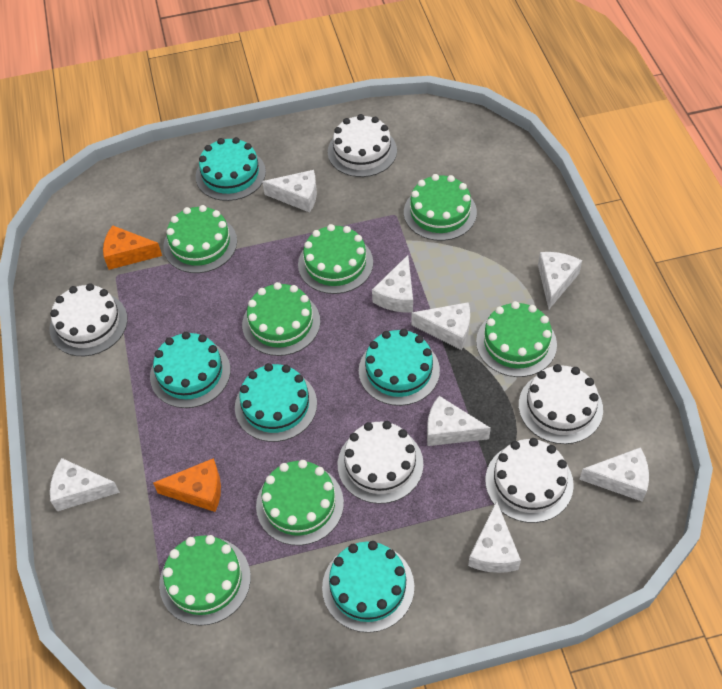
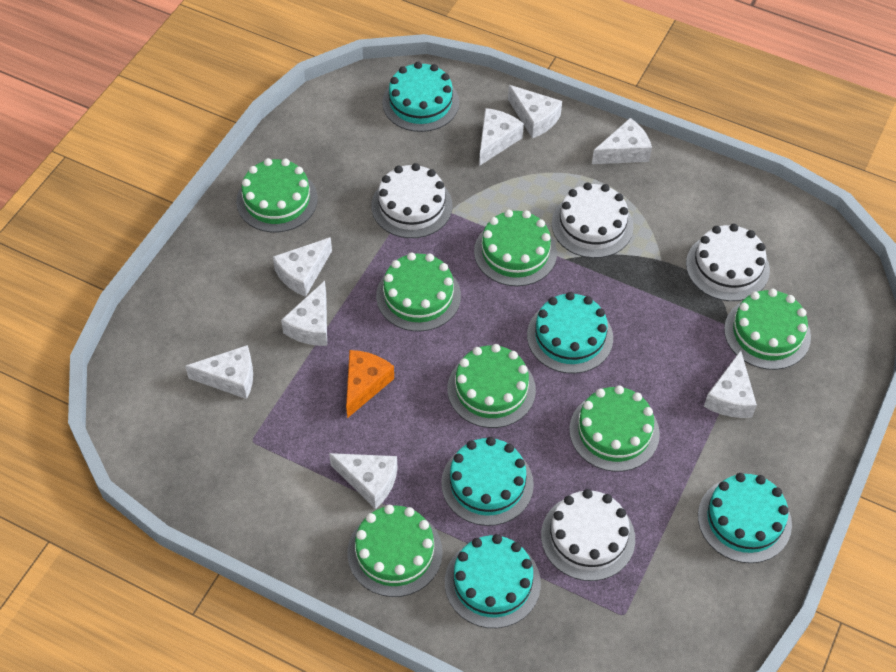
orange cheese: [103,225,162,270] [153,458,221,512] = 2 -> [346,350,394,418] = 1
white cake: [49,283,127,356] [328,114,397,177] [338,421,424,504] [485,438,574,523] [519,364,603,444] = 5 -> [371,163,453,238] [541,489,635,581] [552,182,634,258] [686,224,770,301] = 4

